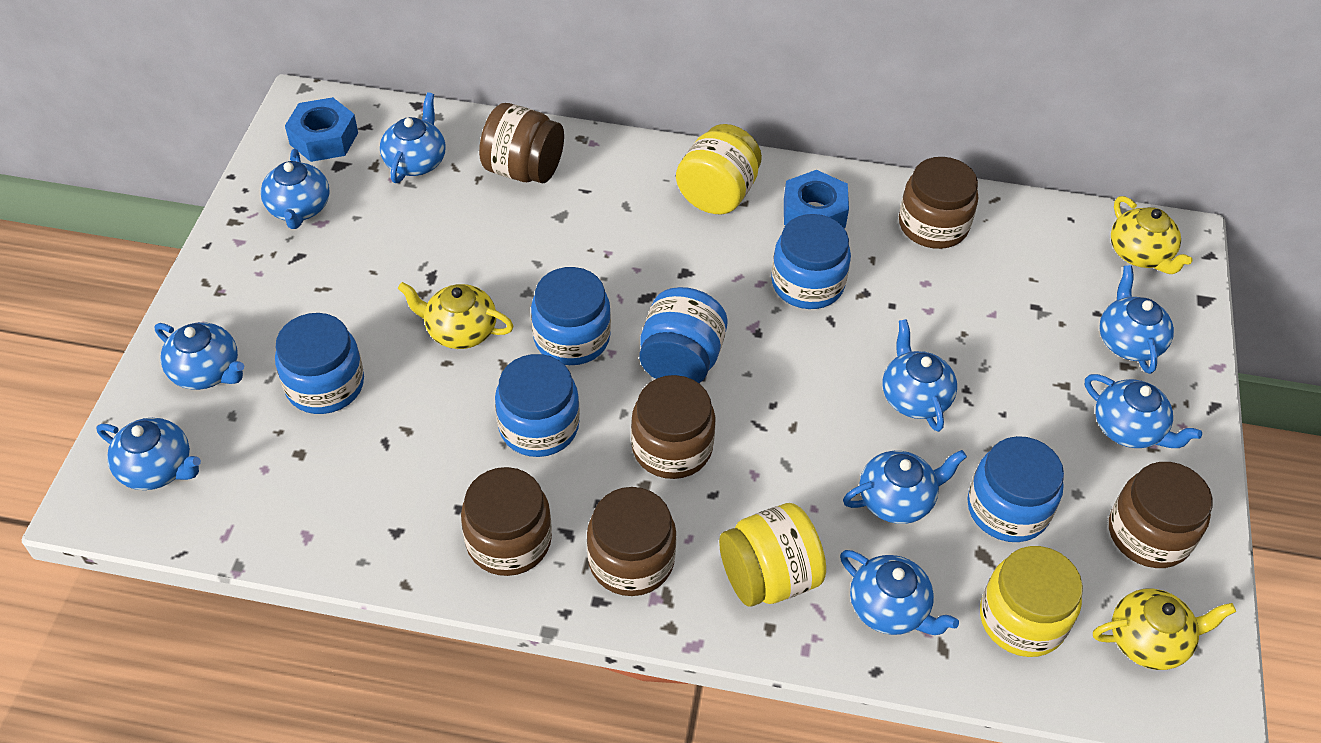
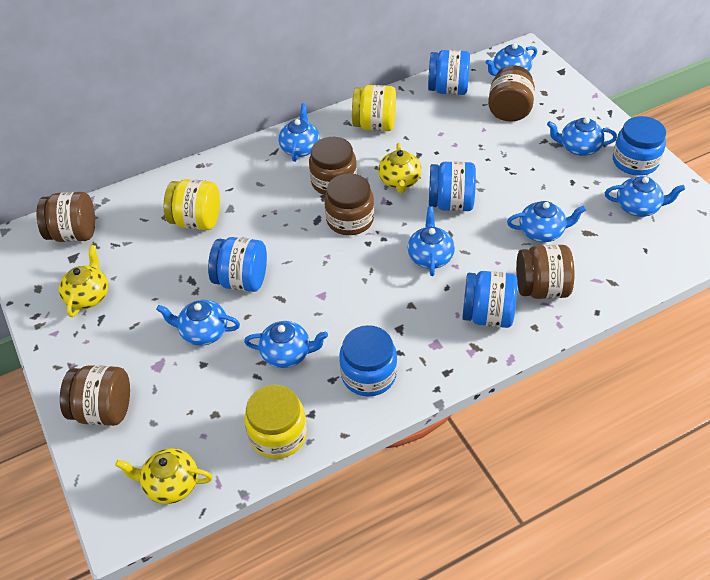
blue nut: [285,97,358,162] [784,170,849,228] = 2 -> none = 0
blue teapot: [97,418,201,490] [155,322,244,390] [261,149,330,229] [380,92,446,183] [840,550,959,635] [843,450,967,524] [883,319,957,432] [1085,374,1202,448] [1099,265,1174,374] = 9 -> [156,300,240,346] [244,321,328,368] [278,103,320,162] [408,206,455,276] [485,43,537,76] [507,201,586,242] [547,117,617,156] [605,176,685,217] = 8

